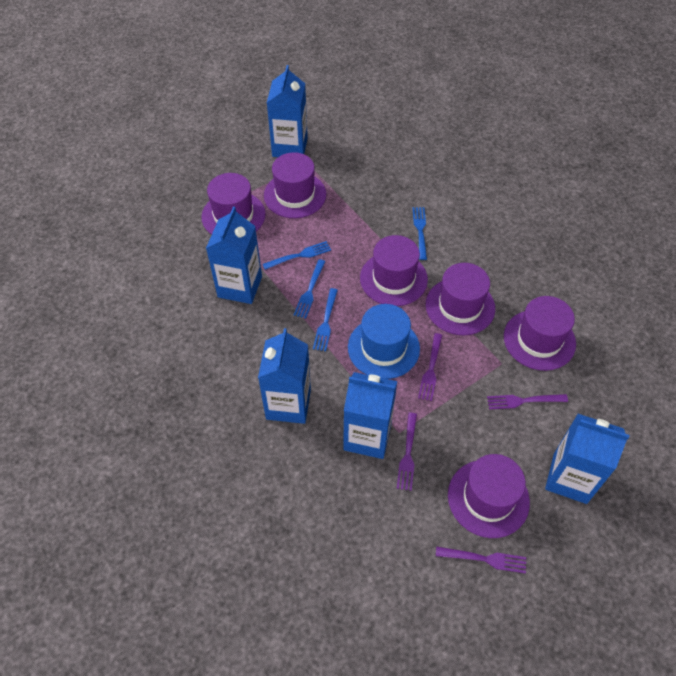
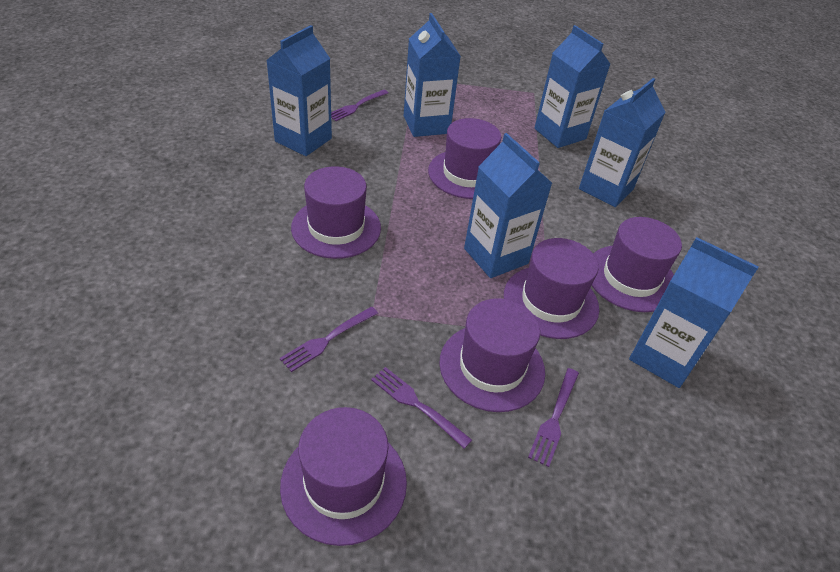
blue carton: [206,207,262,304] [258,328,311,424] [267,65,308,157] [343,372,397,459] [545,414,630,504] = 5 -> [266,25,332,156] [404,13,461,137] [464,133,552,278] [534,25,610,148] [579,78,665,207] [629,237,759,388] = 6
blue fork: [263,241,331,270] [294,259,326,318] [313,288,338,351] [413,207,427,260] = 4 -> none = 0
blue hat: [348,304,420,379] = 1 -> none = 0

